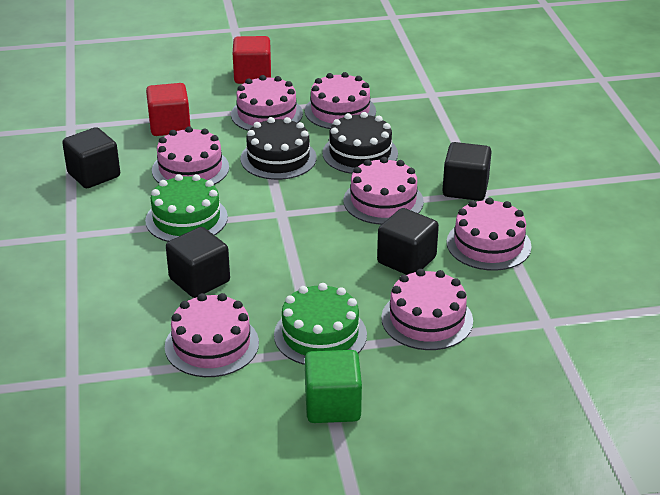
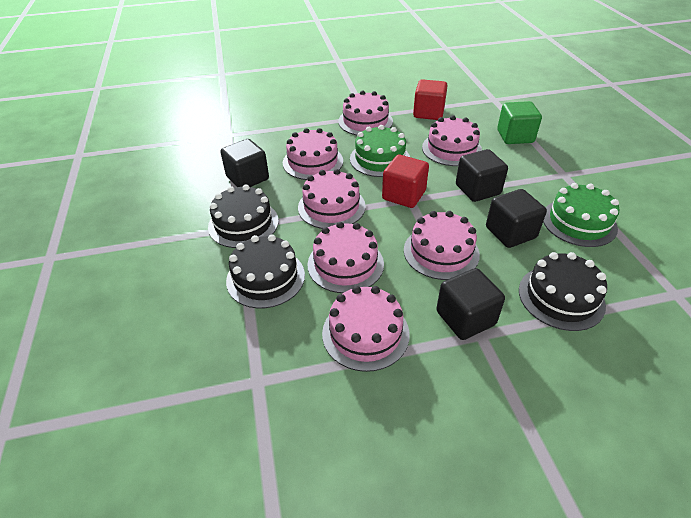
black cake: [240,117,317,180] [322,112,398,174] = 2 -> [208,184,279,248] [226,234,305,308] [519,252,607,331] = 3

